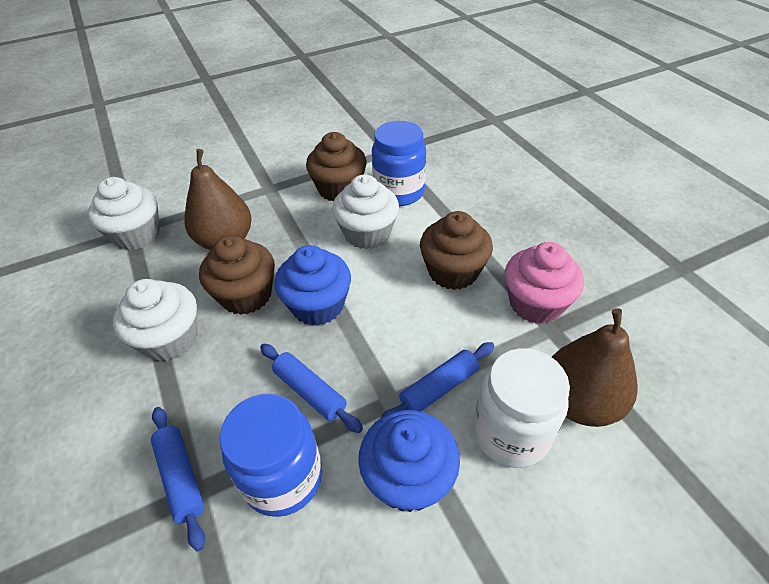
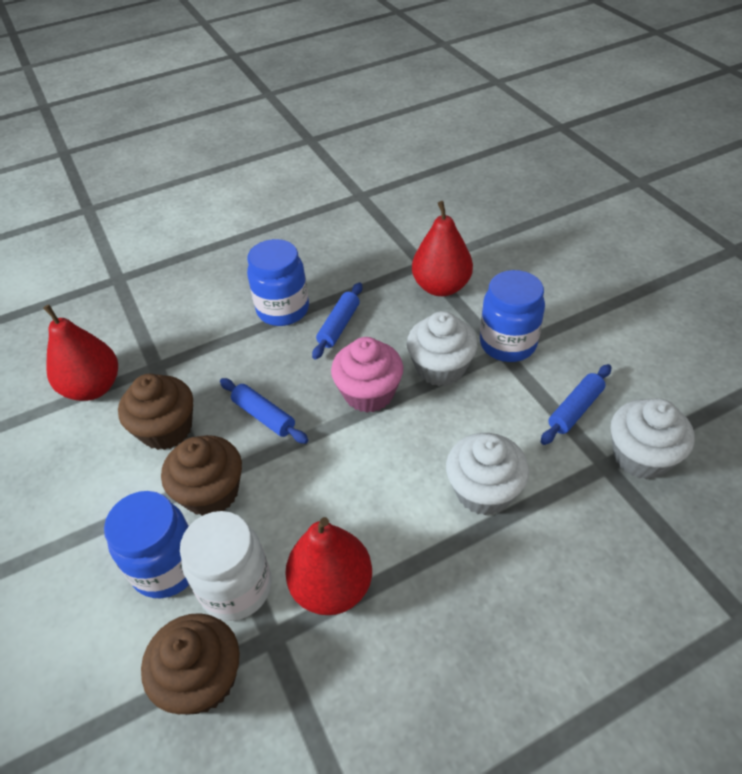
blue cupcake: [274,245,351,326] [358,410,460,512] = 2 -> none = 0
blue jar: [220,394,322,517] [372,121,426,206] = 2 -> [104,491,189,598] [247,239,309,326] [480,270,545,362] = 3
brown pear: [184,149,252,250] [552,308,638,427] = 2 -> none = 0
red pear: none = 0 -> [43,304,118,401] [285,517,372,615] [412,201,473,296] = 3

